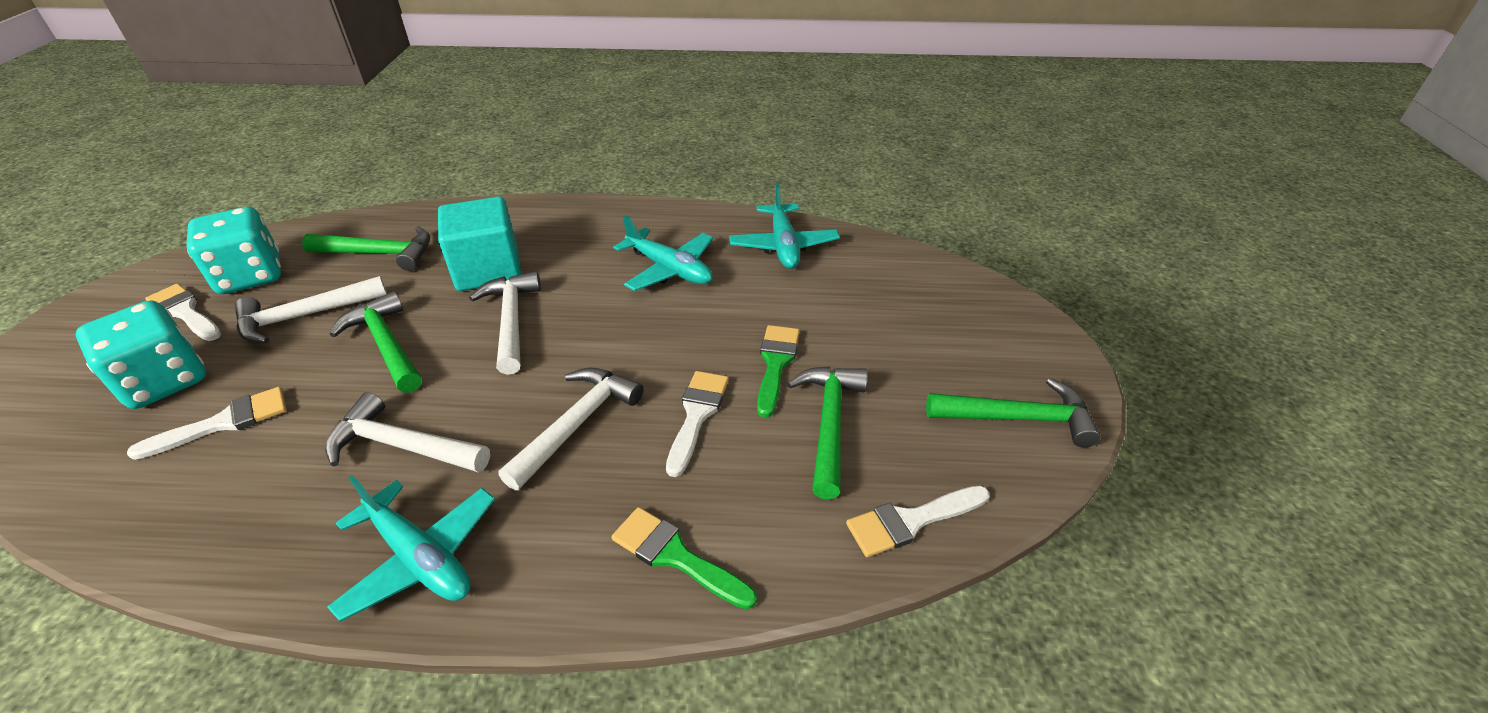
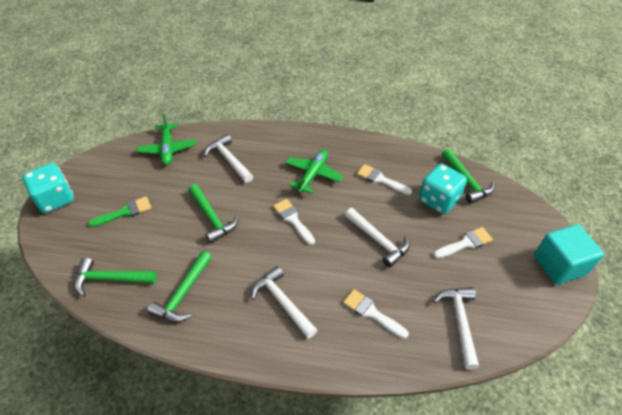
green brush: [611,507,757,610] [757,325,800,418] = 2 -> [88,196,152,227] = 1
green plane: none = 0 -> [137,114,196,165] [285,149,343,194] = 2
turquoise plane: [327,475,495,622] [613,215,713,291] [729,184,840,269] = 3 -> none = 0

